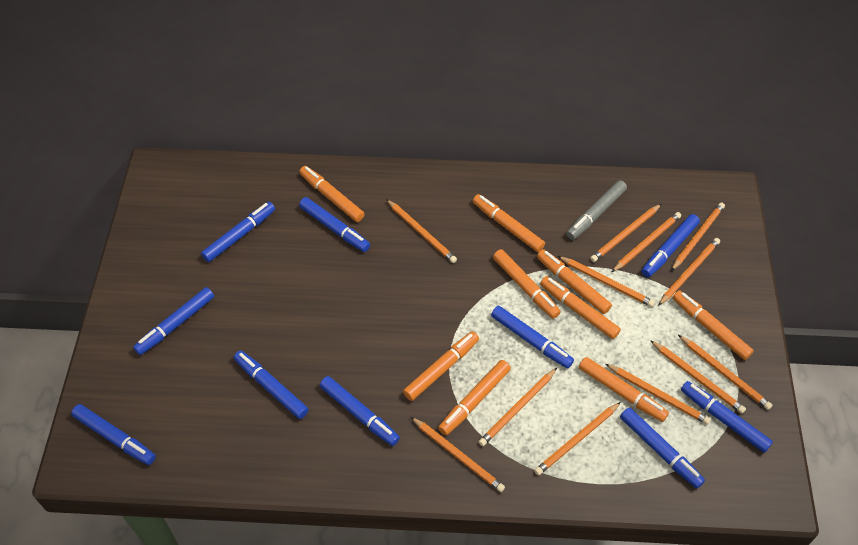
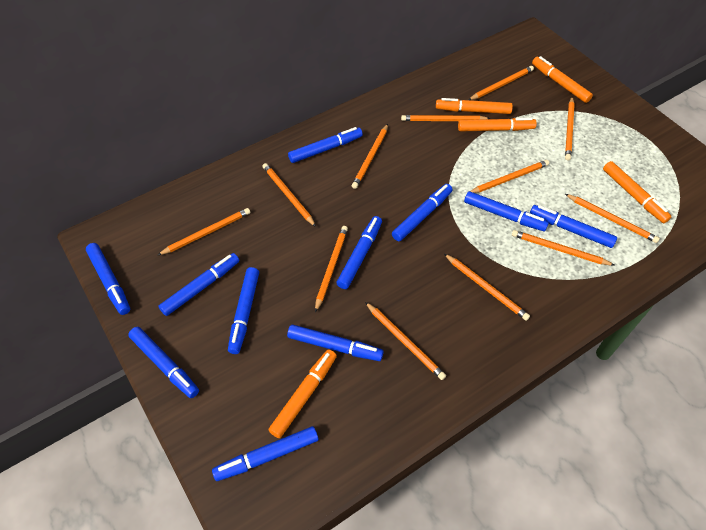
blue marker: [71,404,156,465] [133,287,214,355] [201,202,275,262] [234,350,309,419] [299,197,370,252] [320,376,400,446] [491,306,574,368] [620,408,705,488] [641,214,700,277] [681,381,773,453] = 10 -> [86,243,130,315] [128,327,199,398] [158,253,239,316] [212,426,318,481] [228,267,259,354] [287,325,384,361] [288,127,363,163] [337,216,382,289] [392,184,453,241] [464,191,549,231] [530,205,617,248] = 11
grey marker: [566,180,627,240] = 1 -> none = 0
orange marker: [299,166,364,222] [403,331,479,401] [438,360,511,436] [473,194,545,252] [493,249,561,319] [537,249,612,314] [540,276,621,339] [579,357,669,422] [673,290,754,360] = 9 -> [269,349,337,438] [436,98,513,114] [458,118,537,132] [532,56,593,103] [603,161,671,223] = 5

